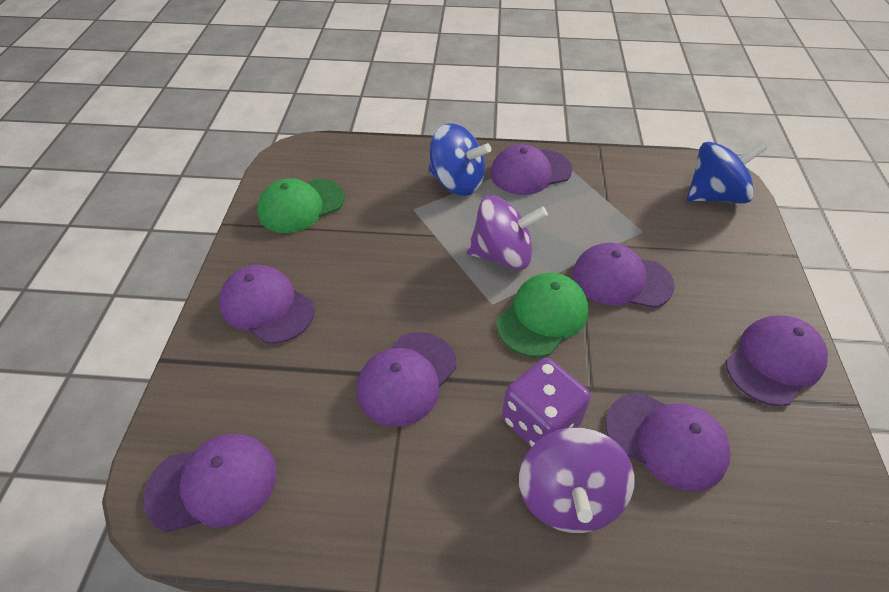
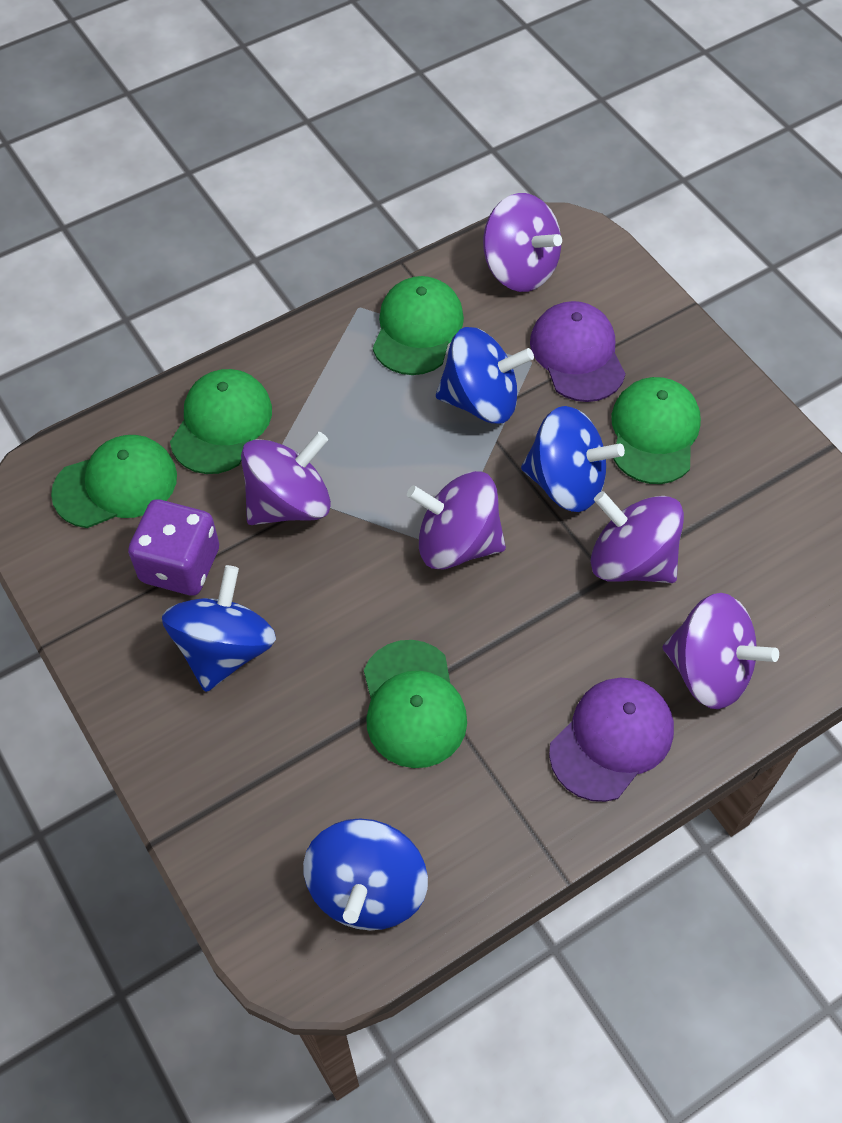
blue spinning top: [428,124,491,196] [687,142,767,204] = 2 -> [162,565,276,692] [303,818,428,930] [436,327,534,424] [521,406,625,512] = 4
green cap: [257,178,345,233] [497,273,589,357] = 2 -> [51,435,177,528] [170,369,272,474] [364,640,467,768] [373,276,464,375] [611,377,701,484] = 5
purple cap: [143,434,277,532] [219,265,315,344] [357,332,456,427] [490,144,572,195] [573,243,675,308] [605,392,731,492] [726,315,828,406] = 7 -> [530,301,626,402] [549,678,674,802] = 2
purple spinning top: [467,195,548,270] [519,428,635,533] = 2 -> [241,432,331,525] [407,471,506,569] [483,193,562,292] [590,491,684,583] [663,593,779,709] = 5

